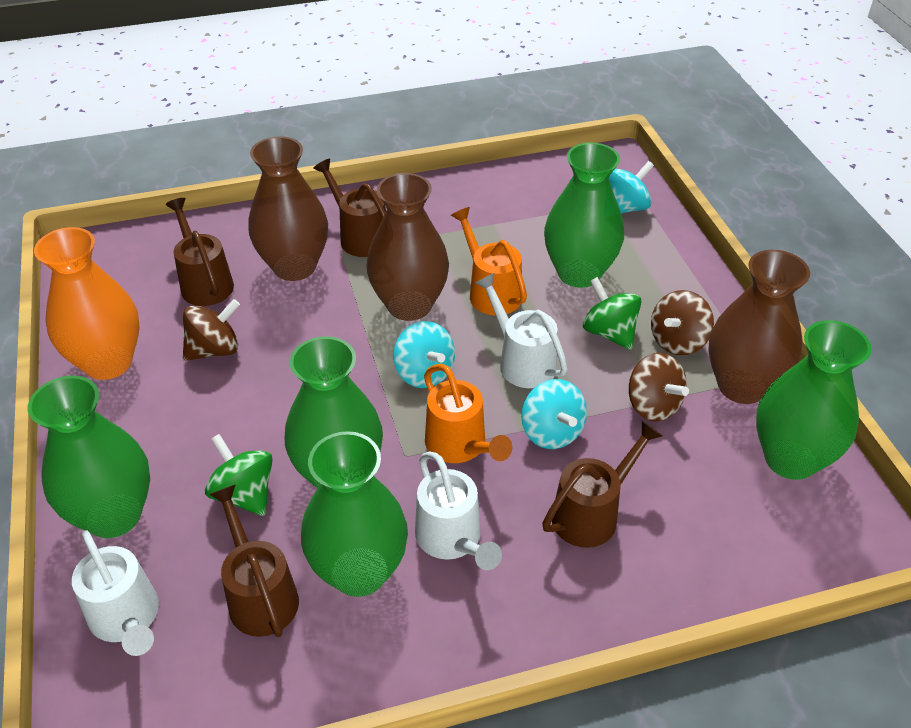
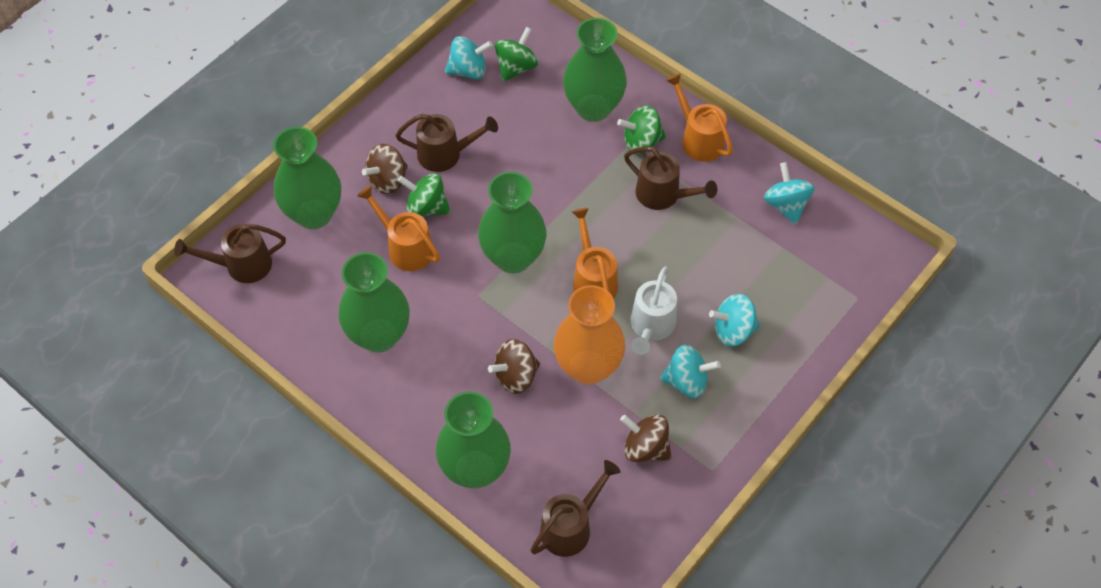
brown vase: [248,136,328,281] [366,173,449,321] [708,250,810,404] = 3 -> none = 0
green spinning top: [205,434,273,516] [583,277,641,350] = 2 -> [398,173,450,216] [495,27,538,82] [617,105,666,154] = 3
orange watering can: [424,364,512,463] [451,207,527,315] = 2 -> [357,185,440,271] [572,208,618,299] [666,73,733,162] = 3
turquoise spinning top: [393,321,455,388] [521,379,587,449] [609,161,654,214] = 3 -> [445,36,493,79] [660,345,721,398] [709,294,760,347] [764,162,815,225] = 4
white watering can: [72,530,159,656] [415,451,502,570] [475,273,568,388] = 3 -> [631,266,677,355] = 1

